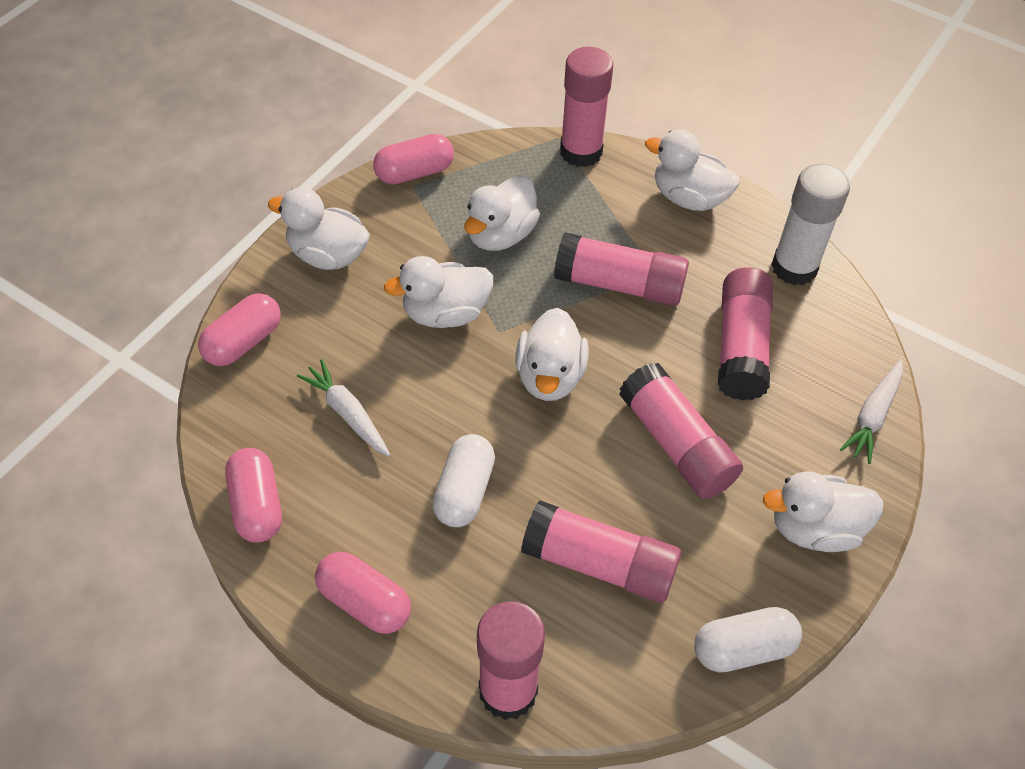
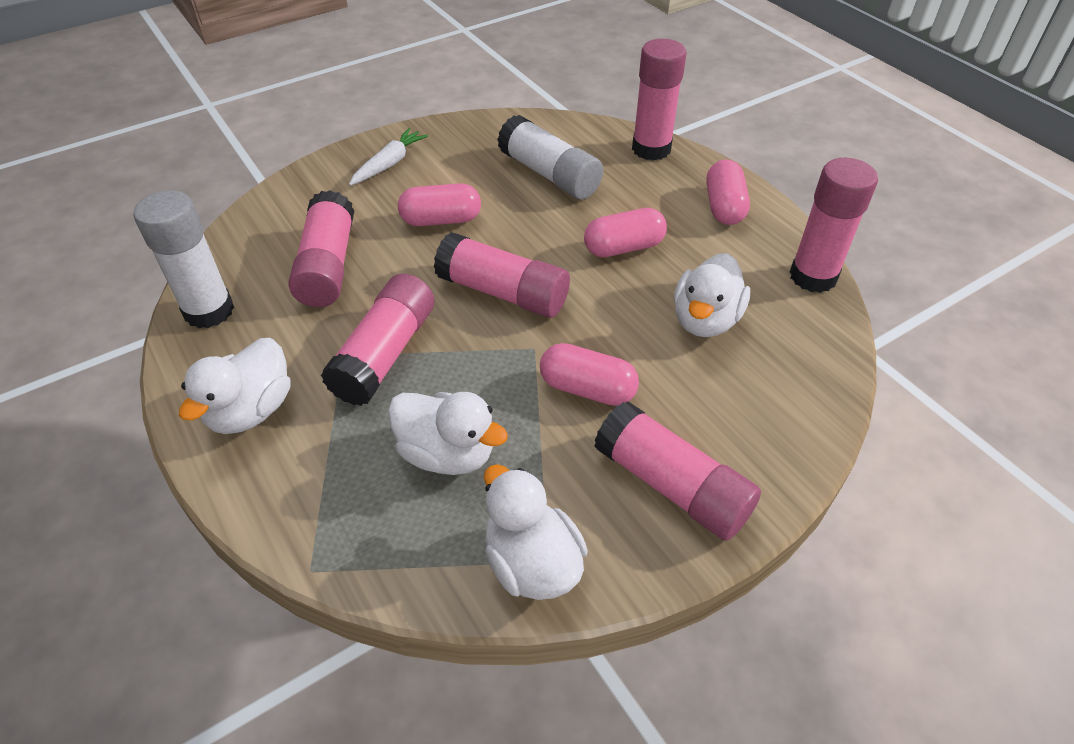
white capsule: [432,434,495,527] [694,607,802,673] = 2 -> none = 0
white carrot: [297,359,390,457] [840,359,903,464] = 2 -> [349,128,428,186] = 1
white duck: [268,187,370,270] [384,256,493,328] [464,175,540,251] [515,308,589,401] [645,130,740,211] [763,471,884,552] = 6 -> [179,338,291,434] [388,392,508,475] [484,464,588,600] [674,253,750,337] = 4
white glue stick: [771,164,850,285] = 1 -> [134,190,234,328] [497,115,603,199] = 2

